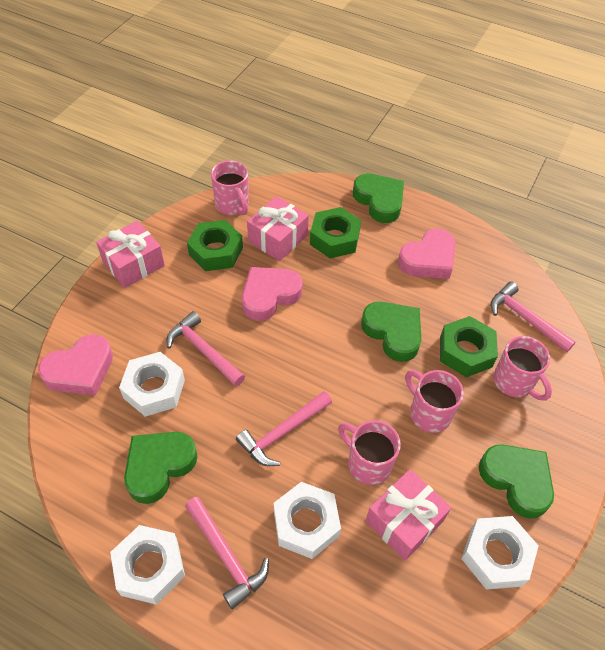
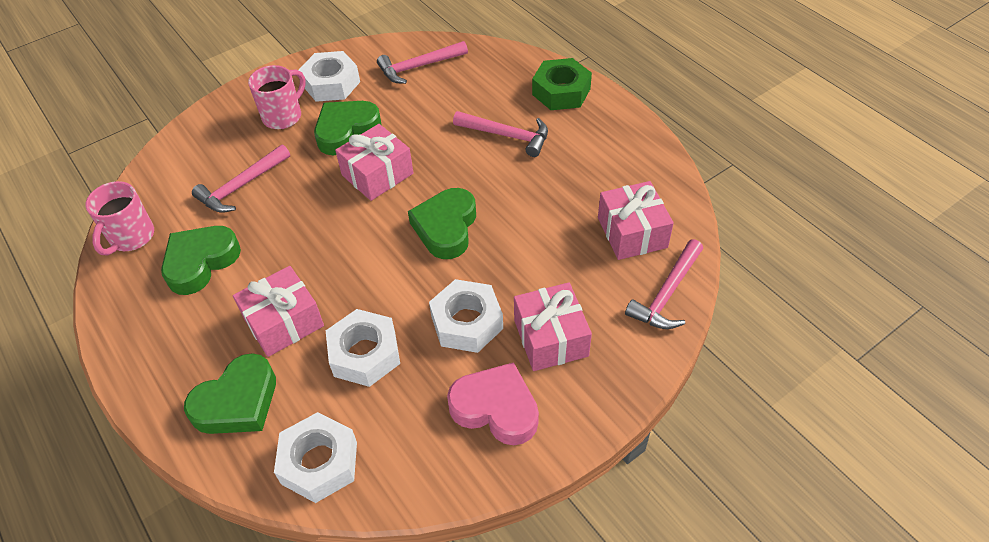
green nut: [187,220,243,271] [310,207,361,258] [440,316,498,377] = 3 -> [532,58,592,110] = 1
pink gift: [96,221,165,288] [247,196,309,261] [366,469,451,561] = 3 -> [233,266,324,357] [335,124,413,201] [514,282,592,371] [598,181,674,260] = 4
pink heart: [38,334,113,395] [242,267,303,321] [398,229,456,279] = 3 -> [447,362,539,445] = 1
pink mug: [211,160,249,215] [338,420,401,485] [405,370,464,433] [494,336,552,401] = 4 -> [85,181,154,255] [248,65,306,129] = 2

